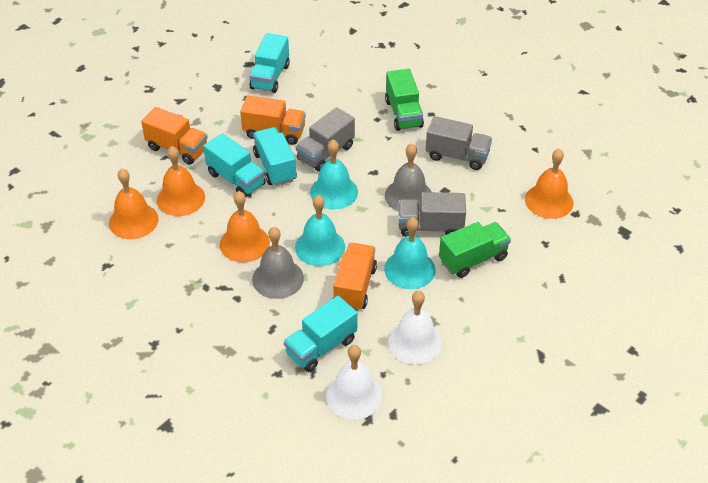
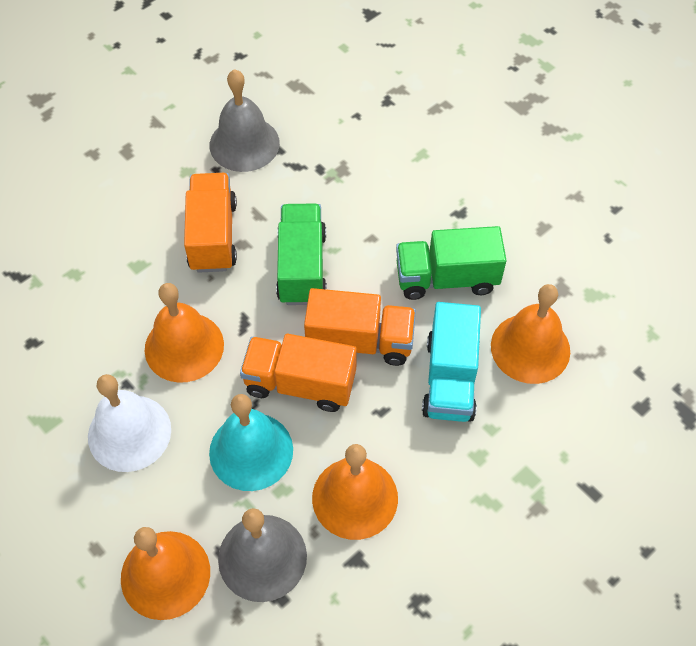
grey truck: [296,107,355,172] [398,192,466,237] [426,116,492,170] = 3 -> none = 0
turquoise bell: [295,195,345,266] [310,140,358,209] [384,217,435,289] = 3 -> [209,394,293,491] = 1
turquoise truck: [203,133,266,197] [249,33,290,93] [253,127,297,186] [284,296,357,372] = 4 -> [422,302,481,422] = 1
white bell: [326,345,383,420] [388,291,442,364] = 2 -> [88,374,171,472] = 1

